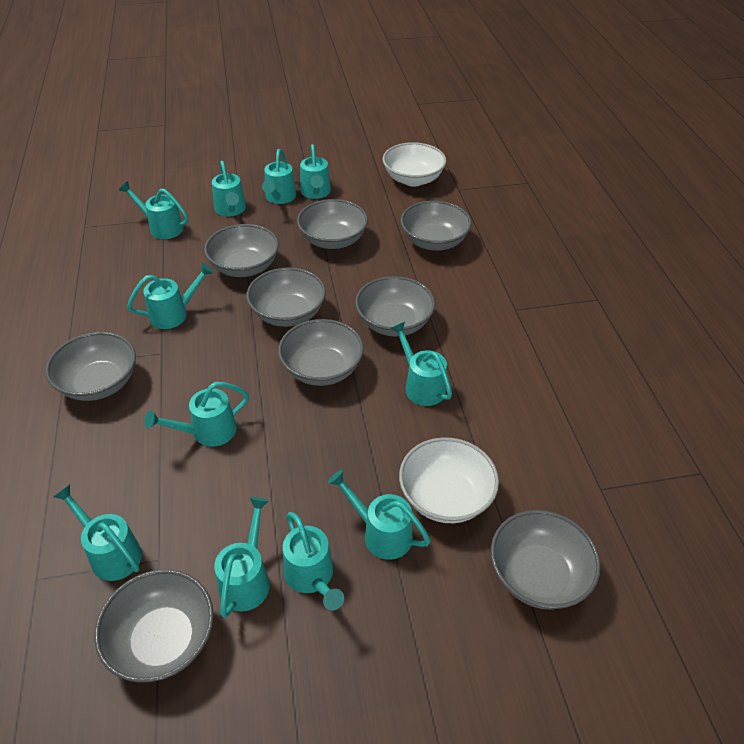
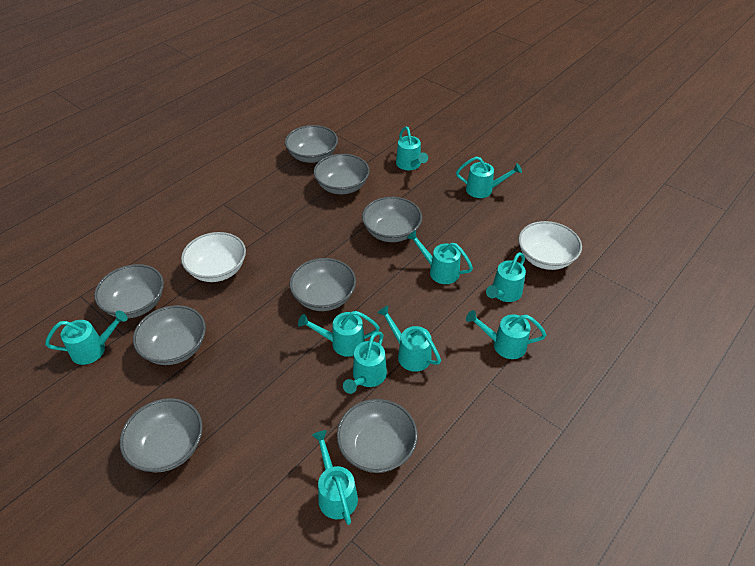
grey bowl: [45,332,136,401] [94,569,214,683] [204,224,279,277] [246,267,326,327] [278,319,364,386] [297,199,368,249] [355,276,435,336] [401,201,472,251] [491,510,601,610] = 9 -> [94,264,164,318] [120,398,203,472] [133,305,206,365] [285,125,338,163] [290,258,356,311] [314,154,370,194] [337,399,418,473] [362,197,422,242] = 8
turquoise watering can: [53,484,142,581] [119,181,188,239] [127,263,214,329] [144,382,249,447] [212,161,246,216] [214,497,270,618] [262,149,296,204] [283,512,344,611] [300,144,331,199] [328,470,431,560] [391,322,452,406] = 11 -> [45,311,128,365] [298,311,380,357] [312,430,358,525] [343,331,387,394] [377,305,441,372] [396,127,428,170] [407,230,473,284] [456,156,522,198] [466,310,546,359] [486,252,526,302] = 10

